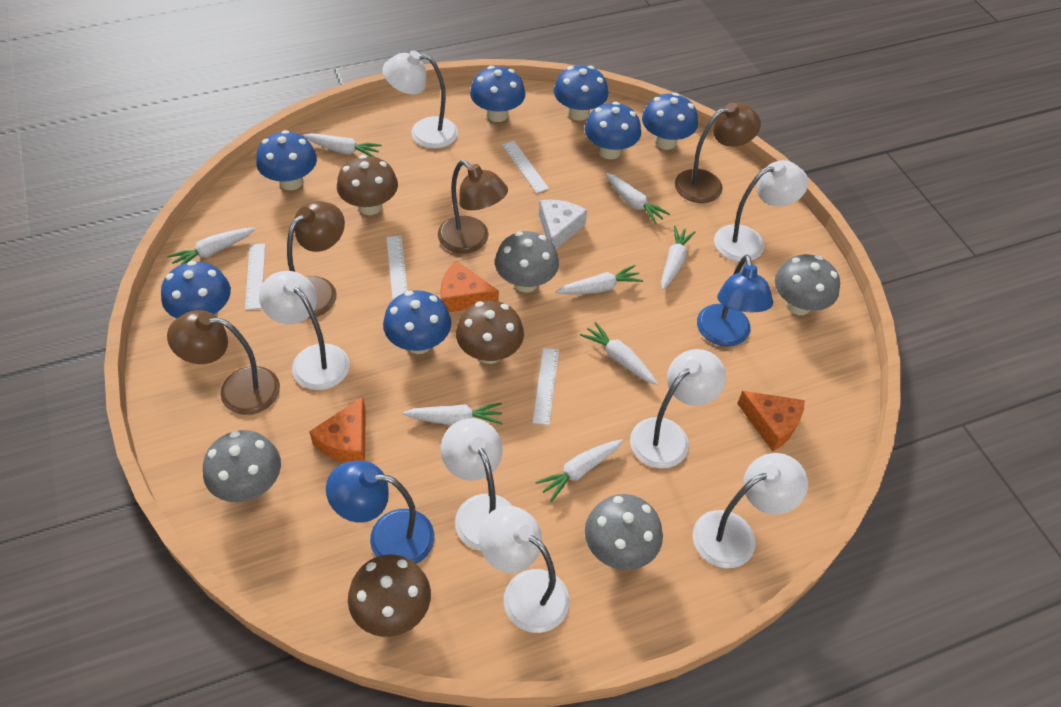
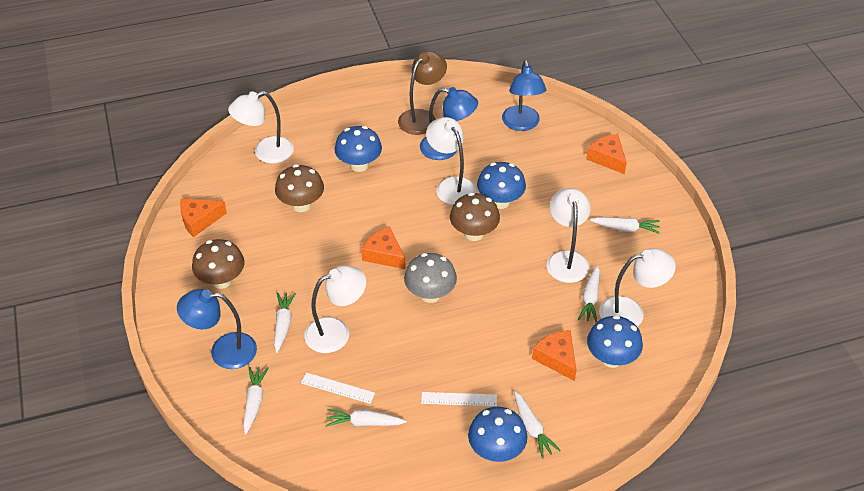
blue lamp: [326,461,434,564] [697,255,773,347] = 2 -> [177,289,257,369] [420,87,478,160] [502,60,546,131] = 3
blue mushroom: [161,261,231,318] [256,130,317,190] [383,290,451,354] [470,66,525,122] [554,65,608,121] [584,102,641,159] [642,93,698,150] = 7 -> [335,126,382,172] [468,407,527,462] [477,162,526,209] [587,315,643,368] = 4
brown lamp: [167,310,280,415] [287,201,345,318] [438,160,508,254] [675,103,761,203] = 4 -> [398,51,447,135] = 1
grey mushroom: [203,430,281,502] [495,231,559,293] [585,494,663,570] [775,254,840,315] = 4 -> [404,253,457,303] = 1
orange cheese: [309,397,366,463] [440,261,499,312] [737,391,805,451] = 3 -> [180,198,227,237] [361,226,406,269] [532,330,576,381] [586,134,627,174] = 4
white carrot: [167,228,255,265] [303,133,382,157] [403,403,502,425] [535,439,623,502] [556,265,643,294] [580,322,658,385] [605,173,670,224] [661,226,695,290] = 8 -> [243,367,269,434] [274,292,296,353] [325,409,407,427] [514,391,561,458] [578,265,600,322] [590,217,660,234] = 6
white cheese: [539,199,587,249] = 1 -> none = 0
white lamp: [259,271,350,390] [382,51,458,149] [441,418,512,551] [479,506,570,633] [630,349,726,469] [693,453,808,568] [714,160,808,262] = 7 -> [228,91,294,163] [304,265,366,353] [426,117,476,205] [547,188,591,283] [599,248,676,327] = 5
white ruler: [245,244,265,310] [386,236,408,299] [502,141,549,193] [532,348,559,425] = 4 -> [301,372,375,404] [421,392,497,407] = 2

